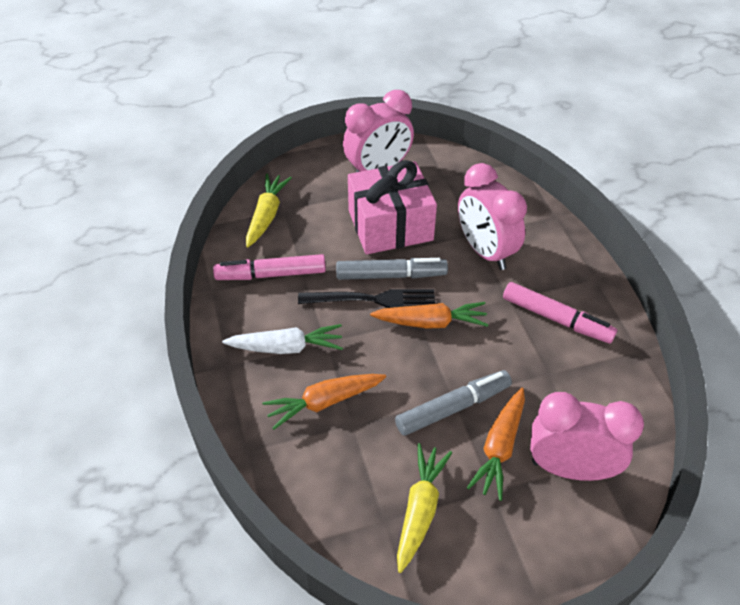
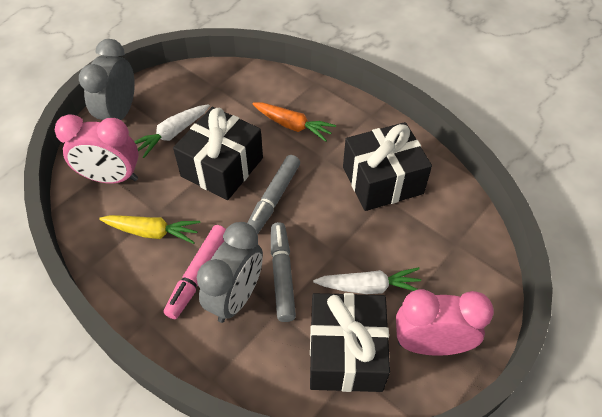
black fork: [298,289,435,308] = 1 -> none = 0
black gift: none = 0 -> [173,107,263,200] [310,293,390,392] [343,122,432,211] = 3
grey clock: none = 0 -> [79,39,135,120] [197,222,263,323] = 2
orange carrot: [262,374,386,430] [370,302,489,329] [467,388,525,501] = 3 -> [252,102,336,142] = 1
pink clock: [343,90,414,173] [458,163,527,270] [530,392,644,481] = 3 -> [55,114,139,183] [396,289,494,356] = 2
pink gift: [348,160,437,255] = 1 -> none = 0
pink marker: [213,254,326,280] [503,282,617,344] = 2 -> [163,225,226,319] = 1
white carrot: [222,324,343,354] = 1 -> [134,104,210,158] [313,267,421,294] = 2
yellow carrot: [246,174,292,248] [397,443,452,573] = 2 -> [99,215,200,244] = 1

